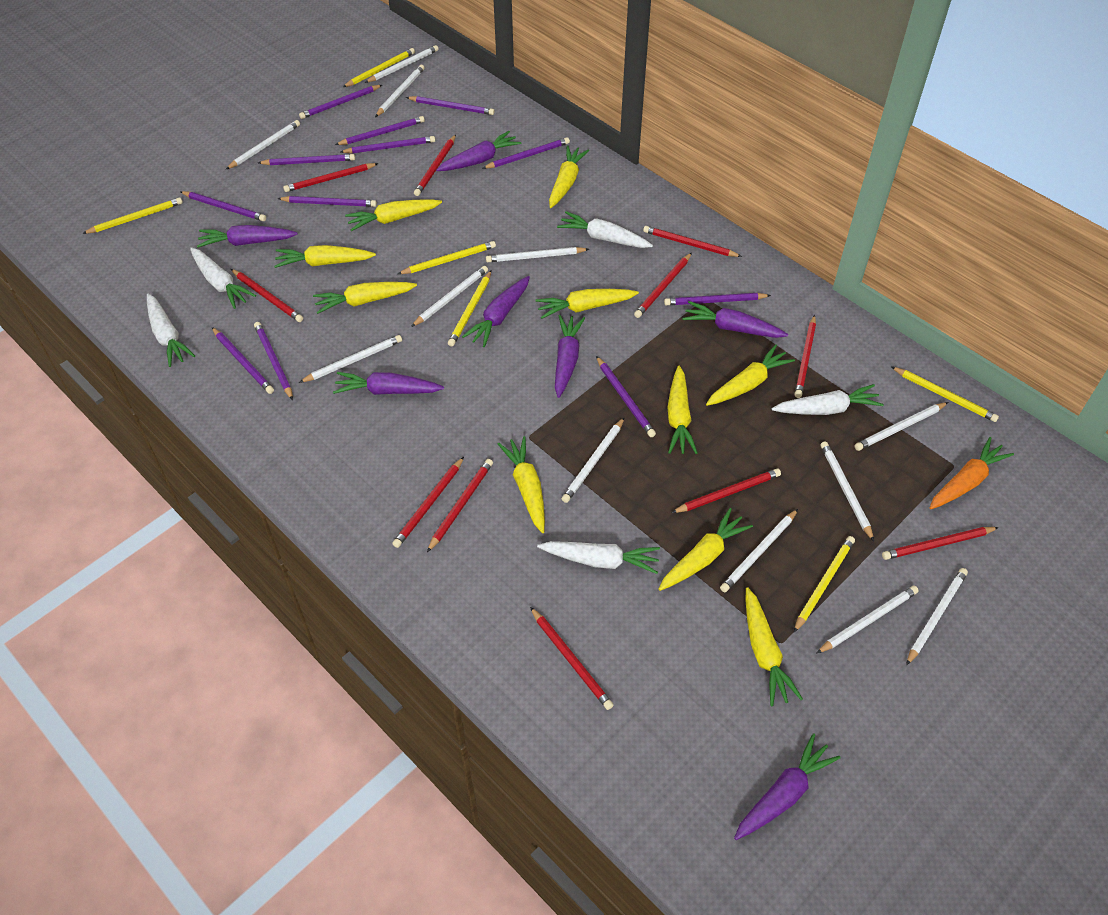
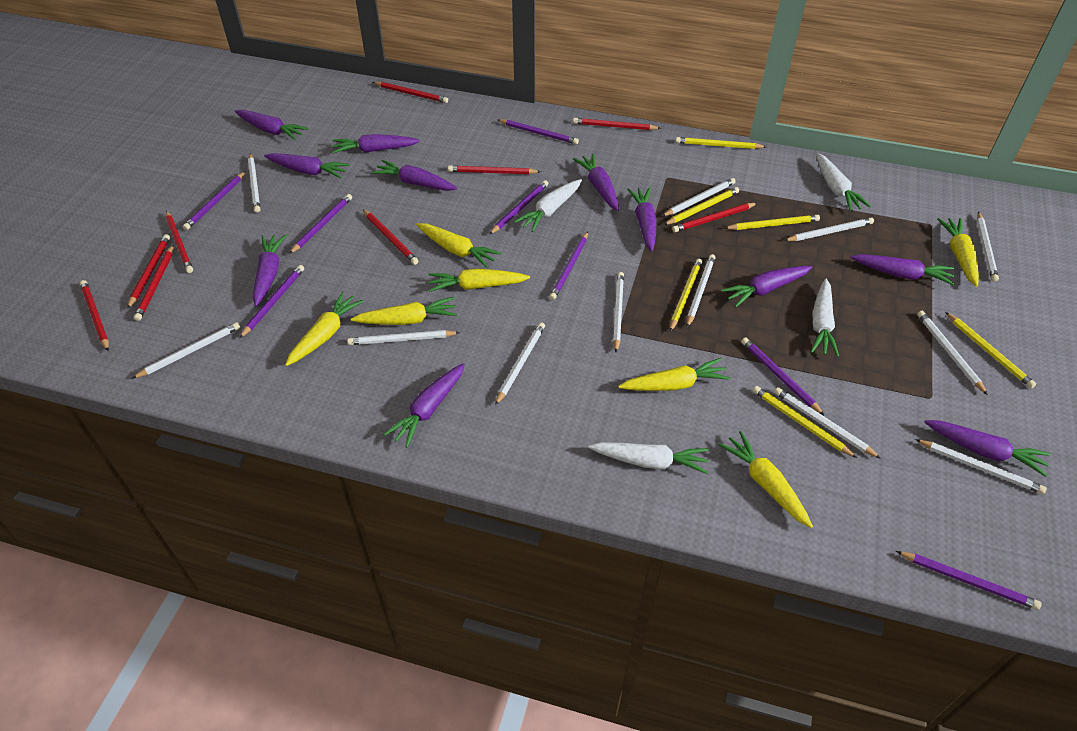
orange carrot: [929,437,1014,509] = 1 -> none = 0
purple carrot: [197,225,298,248] [333,372,444,395] [436,131,521,171] [462,276,530,347] [555,315,585,398] [682,301,788,338] [734,733,841,840] = 7 -> [235,110,308,141] [253,235,286,306] [264,153,350,178] [332,134,420,154] [372,160,457,191] [384,363,465,448] [573,153,619,211] [627,187,657,252] [721,266,812,307] [850,254,955,285] [924,420,1050,477] = 11
purple pencil: [180,191,266,221] [212,327,274,394] [254,322,293,400] [258,154,355,165] [277,196,377,207] [299,85,382,119] [335,116,425,145] [340,136,435,154] [406,96,494,115] [483,137,570,169] [596,356,656,437] [664,293,771,305] = 12 -> [183,171,246,230] [239,265,304,339] [289,194,352,254] [489,180,548,235] [498,119,579,144] [549,231,588,300] [741,337,825,416] [896,551,1041,610] = 8
red pencil: [231,269,303,322] [283,163,379,192] [392,457,464,548] [414,135,456,196] [427,459,493,552] [530,607,613,710] [634,253,692,318] [643,226,742,257] [672,469,781,513] [795,315,816,398] [882,527,999,560] = 11 -> [80,280,109,351] [128,234,170,309] [134,245,174,321] [166,211,193,273] [363,209,418,265] [373,82,448,103] [448,165,541,174] [573,118,661,130] [672,203,757,232] = 9
white carrot: [147,293,195,367] [190,247,256,309] [537,541,660,574] [557,211,653,248] [772,384,884,415] = 5 -> [514,179,582,232] [588,442,709,474] [811,279,839,357] [816,153,871,212] = 4
yellow carrot: [274,245,376,268] [313,282,417,314] [345,199,442,231] [498,436,545,533] [535,289,639,319] [549,146,589,208] [659,508,753,591] [667,366,698,454] [706,344,795,406] [745,587,803,706] = 10 -> [285,292,364,366] [351,297,458,325] [416,223,501,268] [428,269,530,292] [618,358,730,391] [718,431,813,528] [937,218,979,287] = 7

